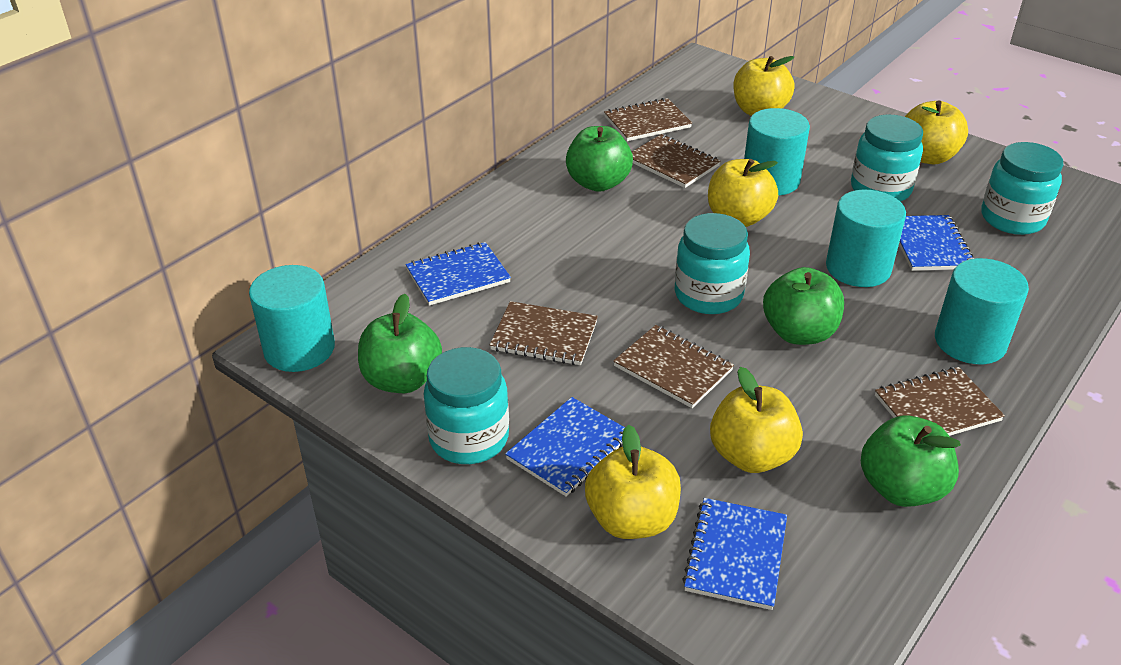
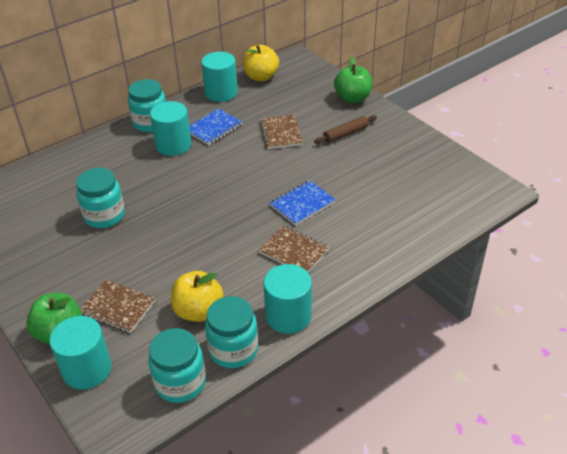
blue notebook: [406,242,511,306] [505,397,625,496] [682,498,787,610] [899,215,975,271] = 4 -> [189,108,243,145] [270,180,336,226] = 2
brown notebook: [490,301,598,365] [604,98,692,141] [613,325,734,408] [632,134,721,188] [875,367,1005,436] = 5 -> [80,280,156,333] [259,115,303,149] [259,226,329,272] = 3
brown rolling pin: none = 0 -> [314,115,377,144] = 1
green apple: [358,294,442,393] [566,126,633,192] [763,267,844,345] [861,415,961,507] = 4 -> [26,292,82,344] [334,57,372,103] = 2
yellow apple: [585,425,681,539] [708,159,778,227] [710,367,803,473] [733,56,795,116] [905,100,968,164] = 5 -> [171,271,223,322] [243,45,279,81] = 2

